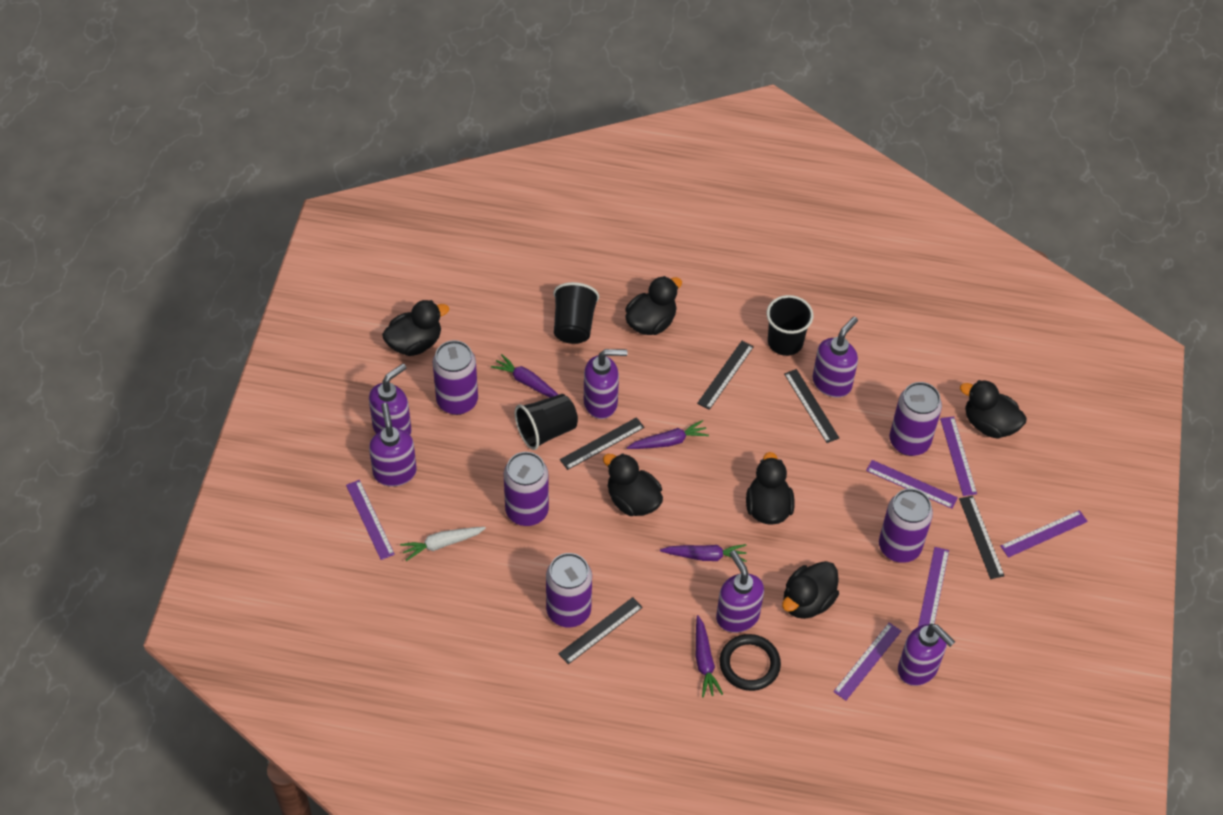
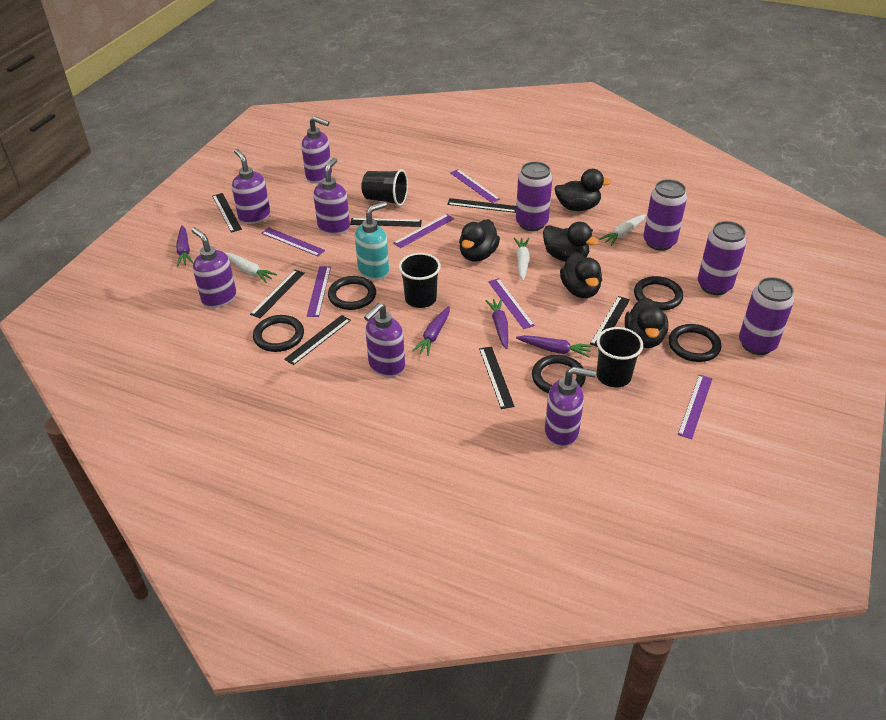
black duck: [382,300,449,356] [603,453,663,516] [625,276,682,335] [746,452,795,525] [782,561,839,619] [960,380,1027,439] = 6 -> [459,219,500,262] [543,222,599,262] [555,169,612,211] [560,252,602,298] [625,297,668,348] = 5
black ring: [719,634,781,691] = 1 -> [253,315,304,352] [328,276,376,310] [532,355,586,393] [634,276,683,311] [669,324,721,362] = 5
black ruler: [558,597,643,664] [560,417,645,470] [697,341,754,410] [784,369,839,443] [959,496,1004,579] = 5 -> [212,193,242,233] [250,270,305,318] [284,315,351,365] [350,218,422,227] [447,198,516,213] [479,346,515,409] [590,296,630,347] = 7
purple can: [433,340,478,415] [504,452,549,526] [546,553,592,627] [879,489,933,563] [890,382,942,456] = 5 -> [516,161,552,231] [643,179,687,251] [698,221,747,295] [739,277,794,355] = 4
turquoise soap dispenser: none = 0 -> [355,202,389,280] = 1
white carrot: [400,527,486,561] = 1 -> [225,253,277,283] [514,238,530,281] [599,214,646,246] = 3

